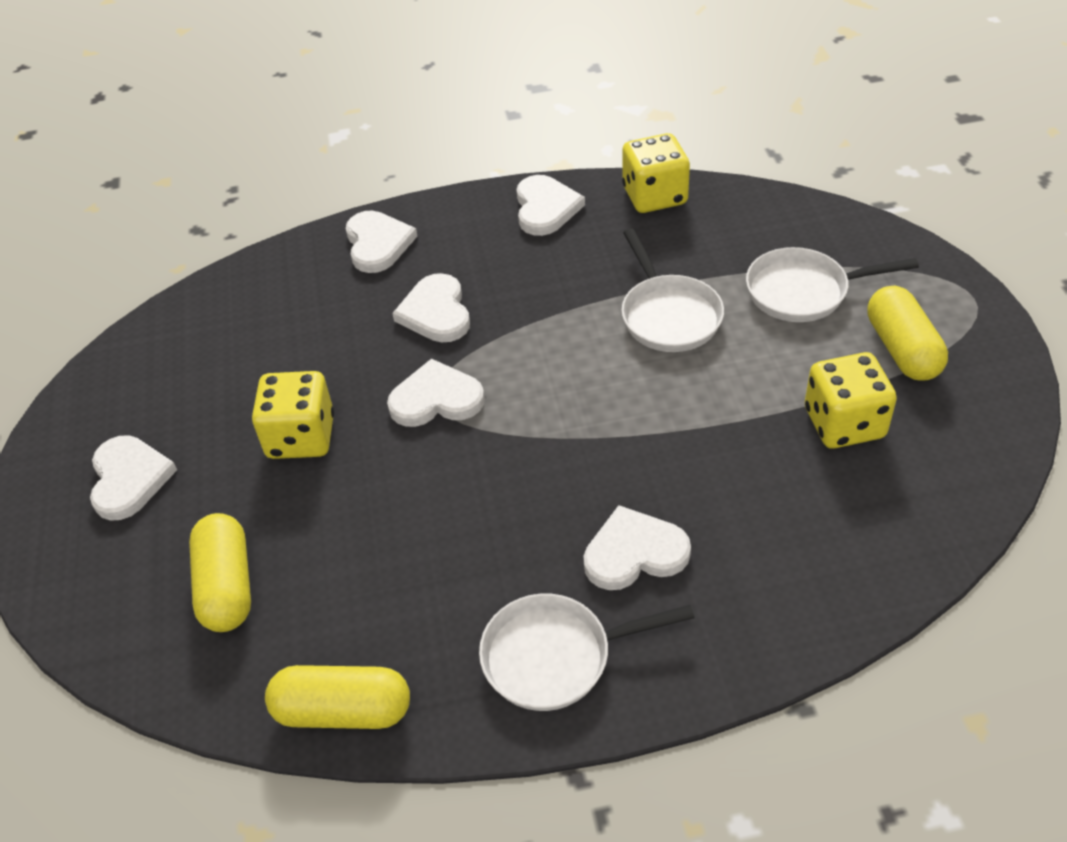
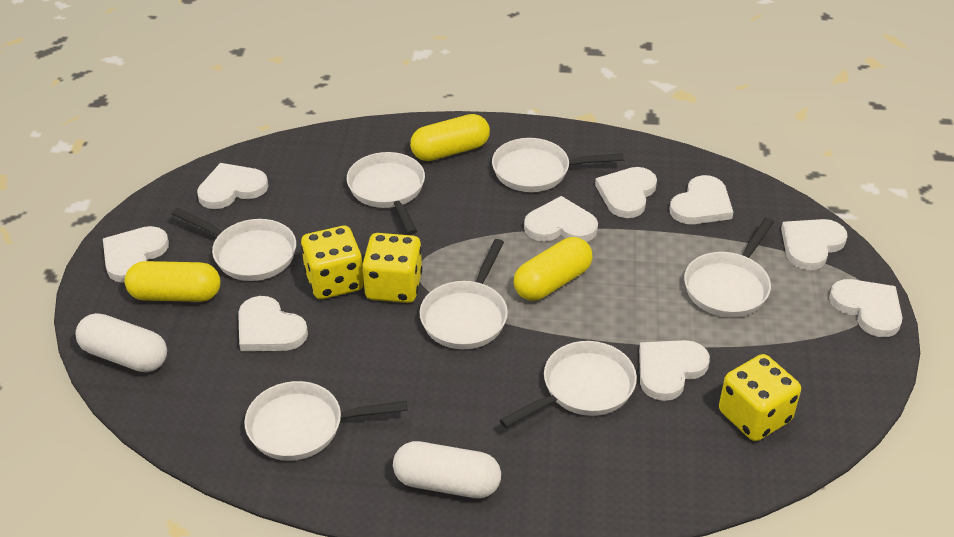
white capsule: none = 0 -> [76,313,167,372] [393,441,501,498] = 2
white heart: [90,435,177,521] [346,210,417,273] [387,359,485,427] [392,273,470,342] [516,175,585,236] [584,505,691,590] = 6 -> [103,226,169,283] [197,163,268,209] [238,296,308,351] [524,196,598,242] [595,167,657,218] [639,340,710,401] [670,175,733,224] [781,219,847,270] [829,279,903,337] = 9
white pan: [479,594,695,711] [621,229,724,352] [746,247,919,322] = 3 -> [172,208,296,281] [244,381,407,461] [347,152,425,235] [419,239,508,349] [492,138,624,192] [500,341,637,428] [684,218,774,317] = 7

